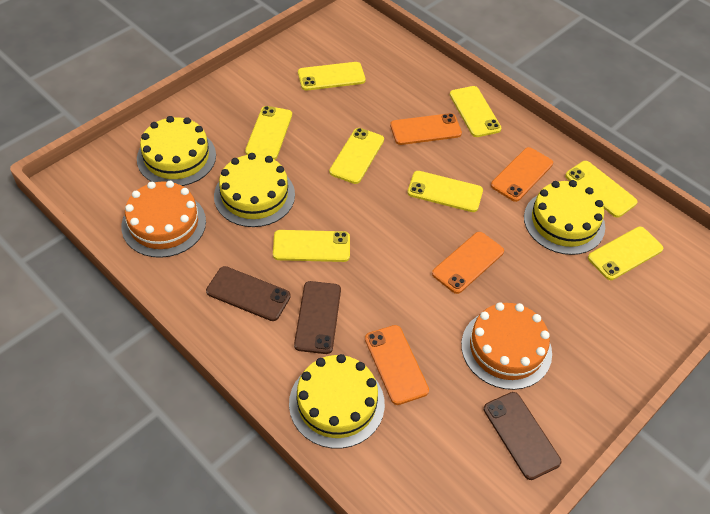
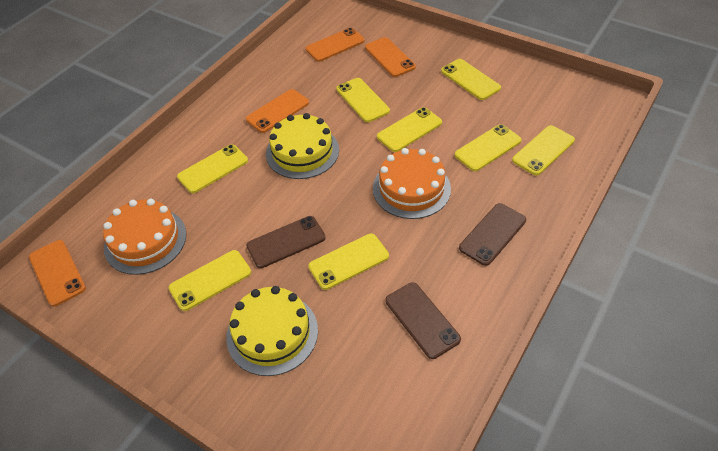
yellow cake: [137,116,216,186] [214,153,295,227] [289,354,385,449] [524,180,605,255] = 4 -> [226,286,318,376] [266,113,339,179] = 2

